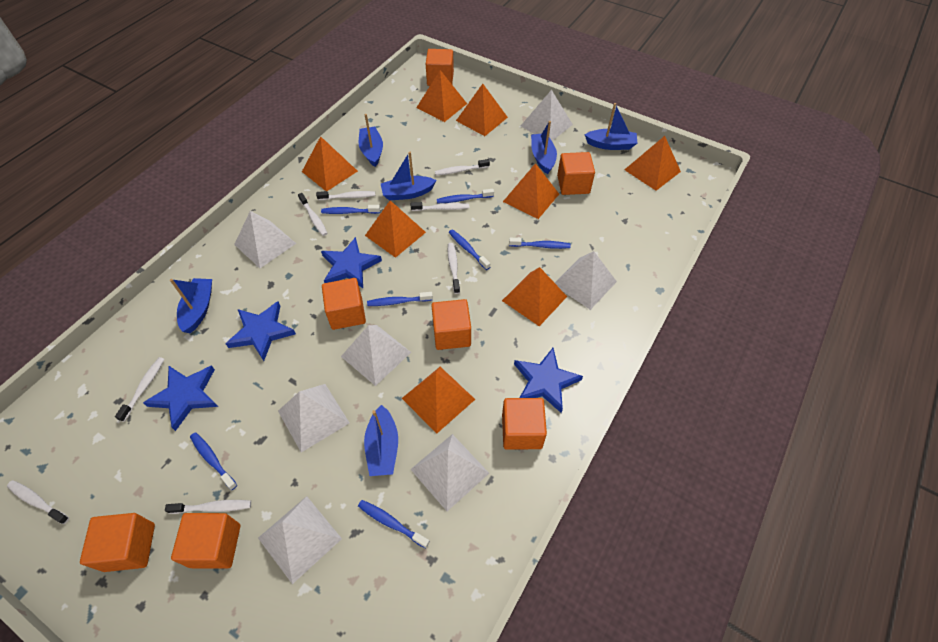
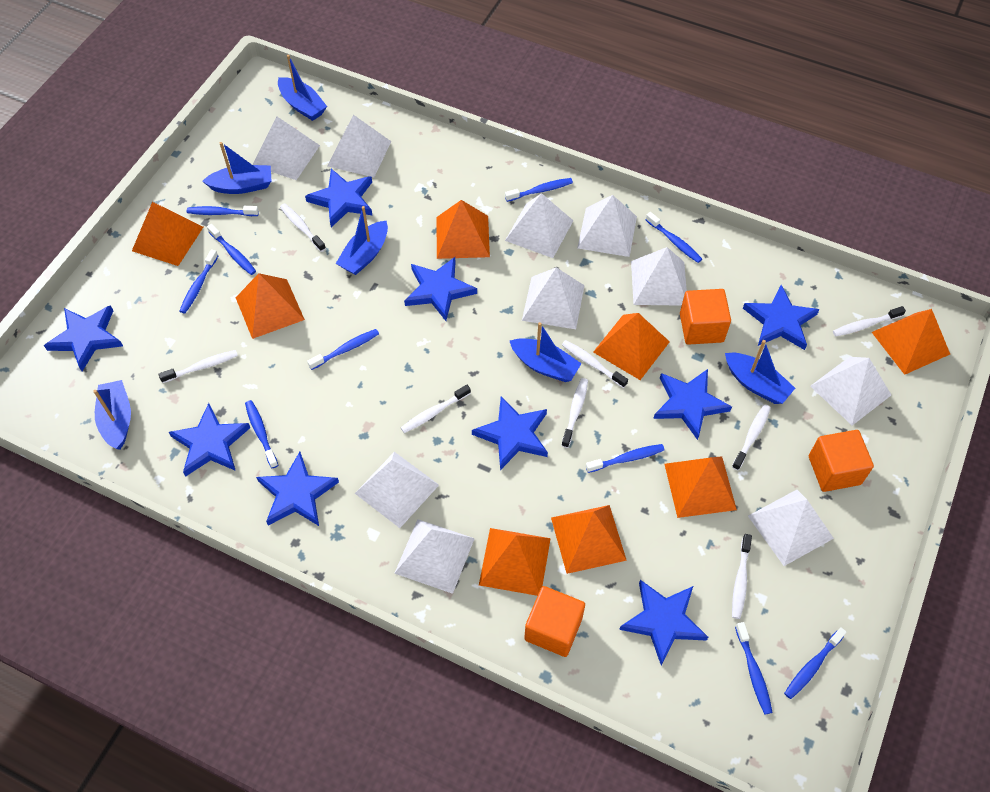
blue star: [143,365,218,431] [226,301,296,361] [321,237,382,288] [514,348,583,413] = 4 -> [44,305,123,371] [169,403,250,476] [256,452,339,526] [305,169,372,228] [404,257,477,321] [472,396,548,470] [619,580,708,666] [653,369,732,440] [743,285,820,350] = 9
blue toothbrush: [190,432,237,490] [321,205,380,214] [358,500,430,549] [367,292,433,306] [437,189,494,203] [449,229,490,270] [509,238,570,249] = 7 -> [179,249,218,313] [187,206,259,216] [207,224,256,275] [245,400,278,468] [307,329,379,370] [505,178,573,202] [586,444,665,473] [646,212,702,263] [735,622,773,715] [784,627,847,699] = 10
orange cube: [80,513,155,572] [171,513,240,569] [322,278,366,330] [426,49,454,86] [431,299,471,350] [502,398,547,449] [557,152,595,195] = 7 -> [524,586,585,657] [680,289,731,345] [809,430,874,492] = 3
white pyramid: [234,211,296,268] [258,496,342,584] [278,384,349,452] [341,325,411,386] [410,434,489,511] [521,90,573,141] [555,251,617,310] = 7 -> [253,117,320,180] [327,115,391,177] [355,452,439,528] [394,519,475,594] [505,193,573,258] [522,267,585,329] [577,195,637,257] [631,247,687,306] [748,490,834,566] [810,357,891,425] = 10

